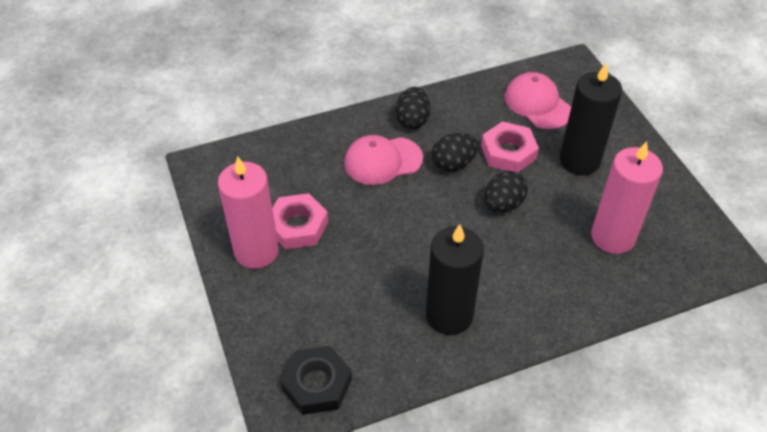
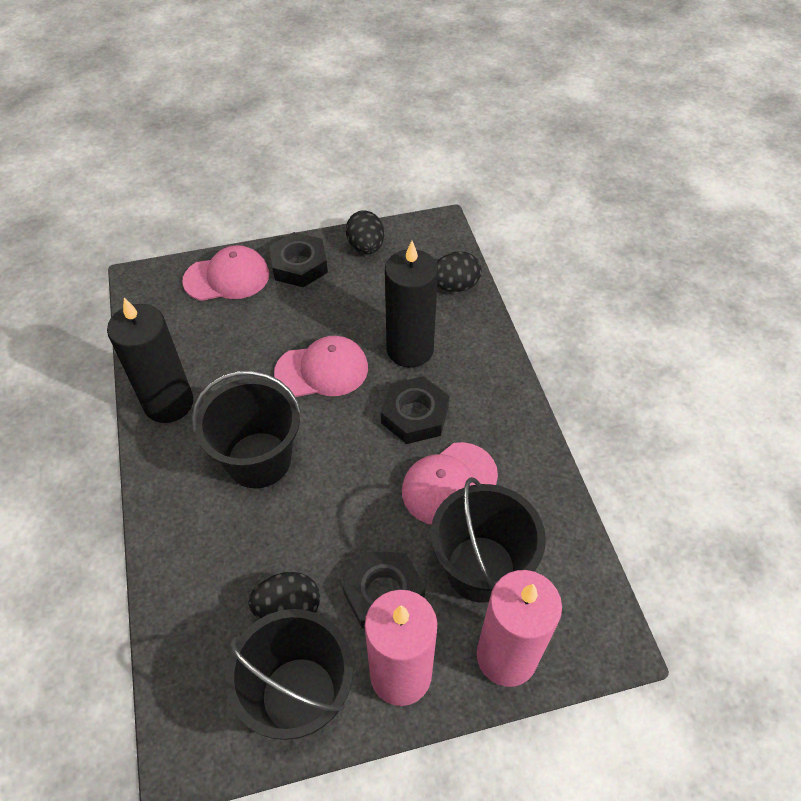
black bucket: none = 0 -> [192,371,302,488] [225,609,353,740] [431,477,546,603] = 3
black nut: [280,346,352,415] = 1 -> [269,232,328,287] [342,552,425,629] [381,376,449,444] = 3
pink cap: [344,135,423,185] [504,72,571,129] = 2 -> [182,245,269,301] [274,336,368,397] [402,442,498,525] = 3
pink nut: [272,193,328,249] [481,121,539,173] = 2 -> none = 0

